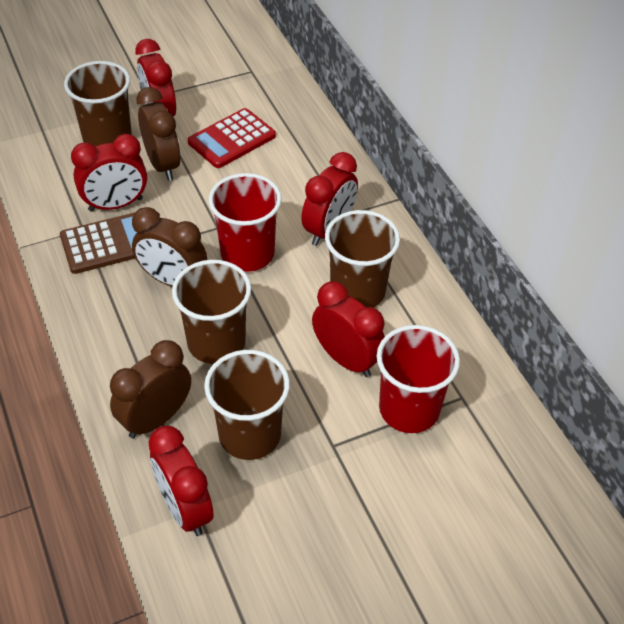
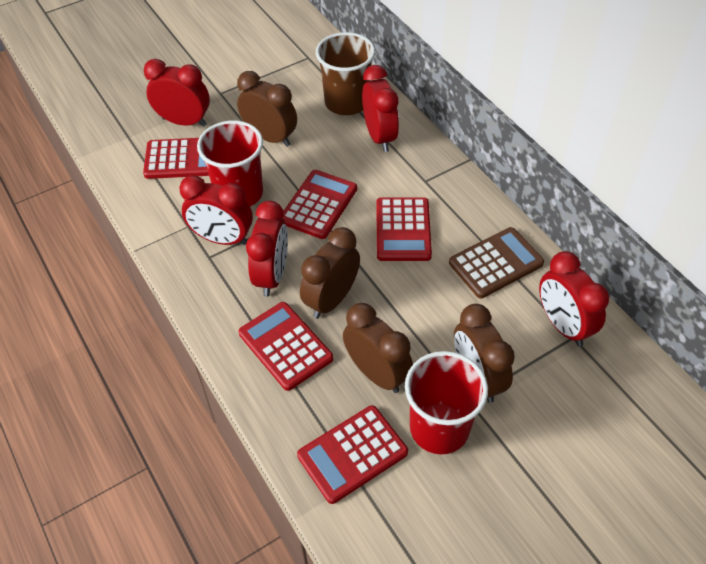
brown clock: [110,340,191,438] [132,207,207,287] [136,87,181,181] = 3 -> [237,71,297,147] [300,227,360,319] [343,303,413,393] [454,304,515,403] = 4
brown cup: [64,61,132,147] [172,260,251,364] [204,350,290,460] [325,210,400,308] = 4 -> [316,32,375,115] = 1
red calculator: [188,108,276,168] = 1 -> [143,138,209,179] [239,302,333,391] [282,170,357,239] [297,405,408,504] [376,197,432,261] = 5

